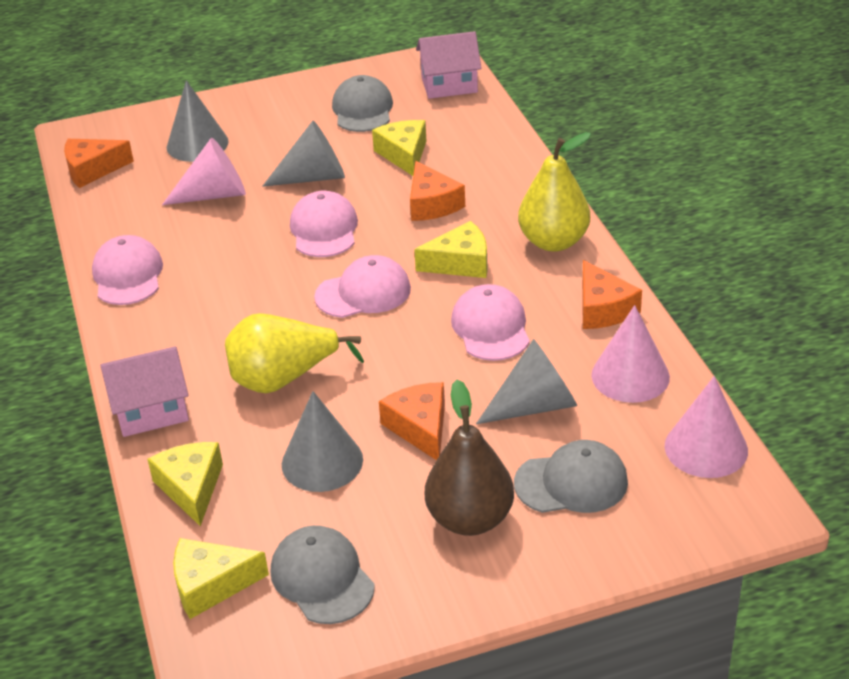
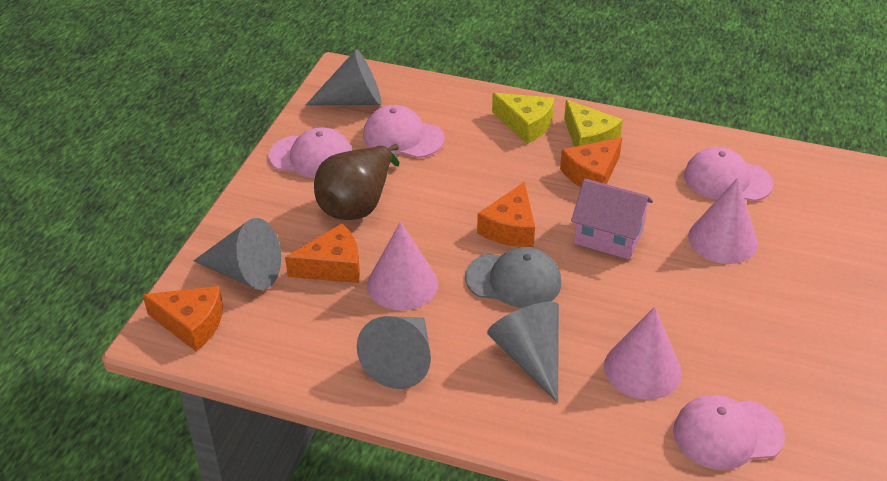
grey cap: [271,526,375,624] [332,75,393,132] [514,440,628,513] = 3 -> [465,247,561,308] = 1
pink house: [100,346,189,437] [416,31,481,99] = 2 -> [571,178,653,259] = 1
yellow cheese: [147,442,223,526] [173,538,269,619] [372,120,427,176] [414,221,488,278] = 4 -> [492,93,554,144] [564,100,623,147] = 2
yellow pear: [225,313,364,393] [518,132,591,252] = 2 -> none = 0

